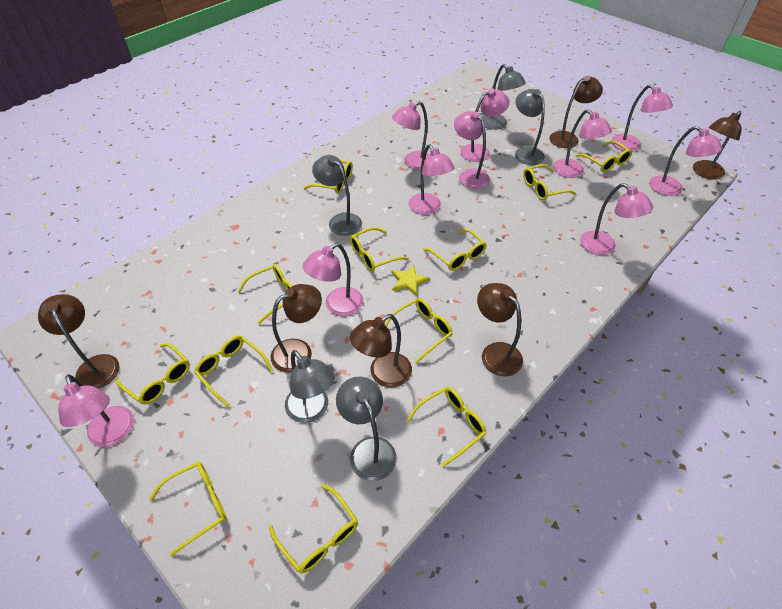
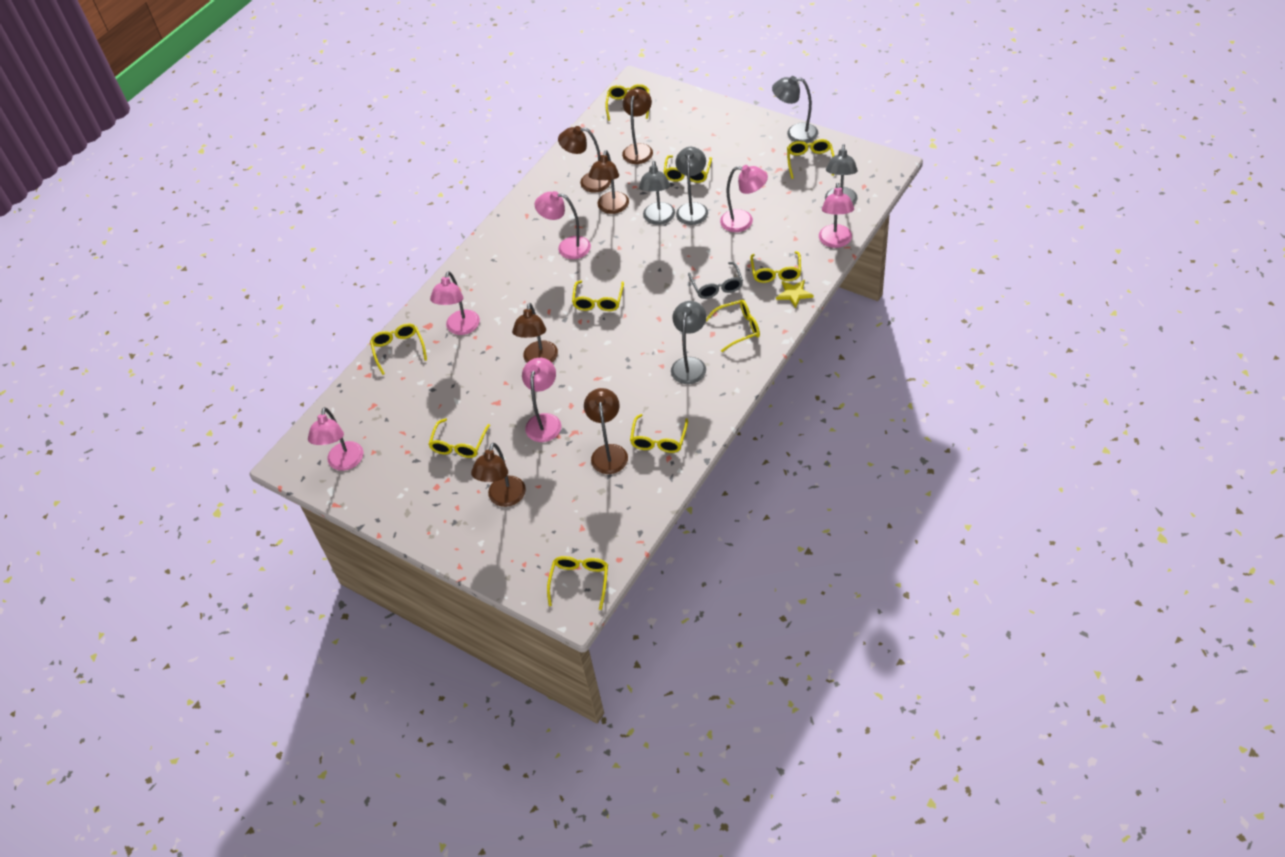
grey glasses: none = 0 -> [688,262,743,299] = 1
pink lamp: [58,374,134,447] [303,243,363,316] [392,101,430,170] [409,144,455,215] [454,111,490,189] [460,88,510,162] [553,109,612,178] [580,183,653,255] [611,85,673,151] [649,126,722,196] = 10 -> [308,407,363,471] [430,271,480,335] [522,358,561,442] [534,191,591,259] [720,165,768,232] [819,183,854,248] = 6
yellow glasses: [115,343,190,405] [149,462,227,556] [194,336,273,407] [237,264,292,324] [269,484,358,574] [304,160,353,194] [350,227,409,271] [385,298,453,364] [406,387,487,467] [423,229,487,271] [523,164,576,200] [575,141,632,172] = 12 -> [370,324,427,375] [428,418,490,458] [547,556,608,610] [572,281,624,311] [605,84,649,121] [630,414,688,453] [663,155,712,183] [706,300,760,352] [750,251,801,283] [787,139,835,179] = 10

